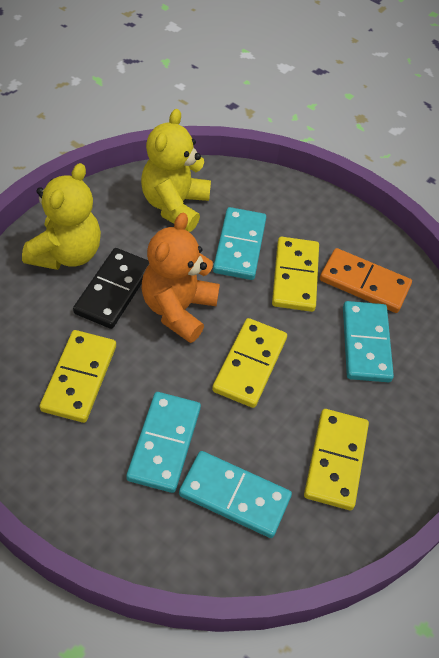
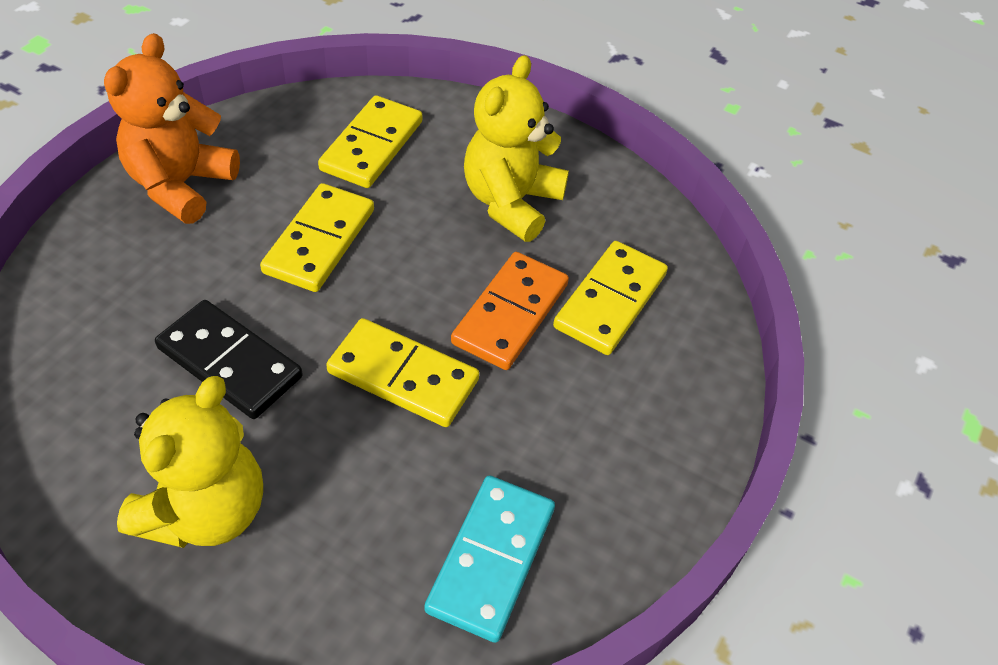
turquoise domino: [126,392,201,493] [179,451,292,538] [213,207,266,280] [343,301,394,382] = 4 -> [424,476,555,643] = 1

